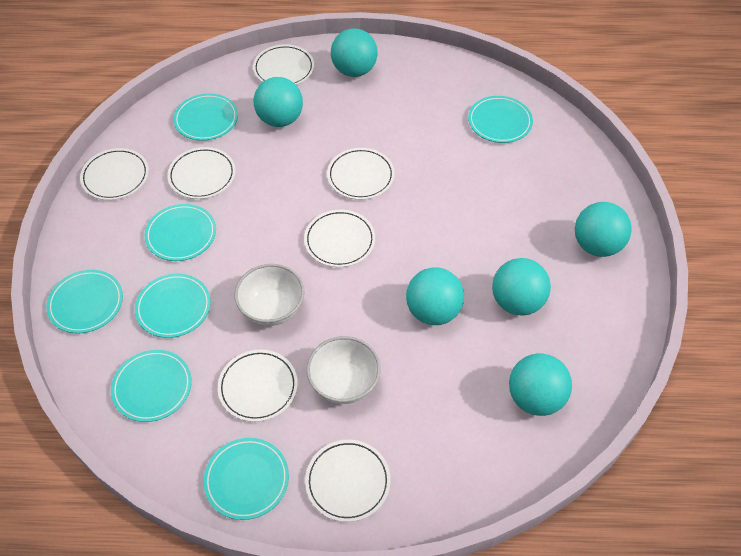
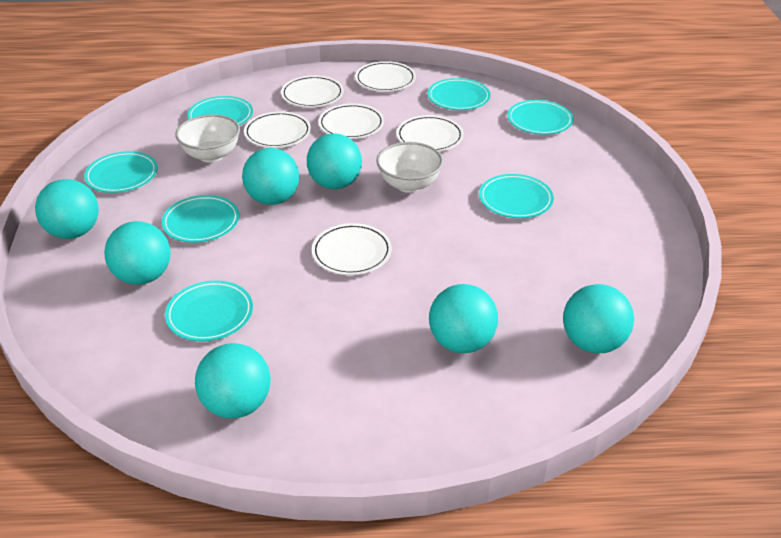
turquoise ball: [254,77,303,127] [331,28,378,77] [406,267,464,325] [492,258,551,315] [509,354,572,416] [575,202,632,257] = 6 -> [35,179,99,239] [104,221,170,285] [195,343,271,418] [242,148,299,205] [307,133,362,189] [429,284,498,353] [563,284,634,353] = 7
white plate: [80,148,149,200] [168,147,236,199] [218,350,298,422] [253,44,314,85] [304,210,375,267] [305,440,391,522] [327,148,395,200] = 7 -> [244,112,311,148] [281,76,344,107] [312,223,392,275] [318,104,384,139] [355,61,416,92] [396,115,464,151] = 6

